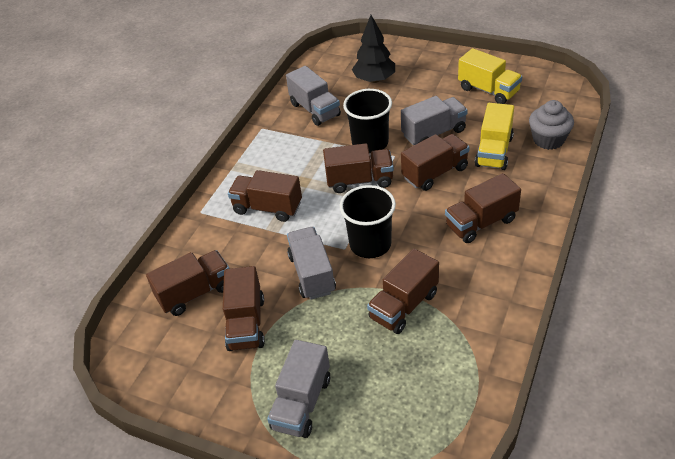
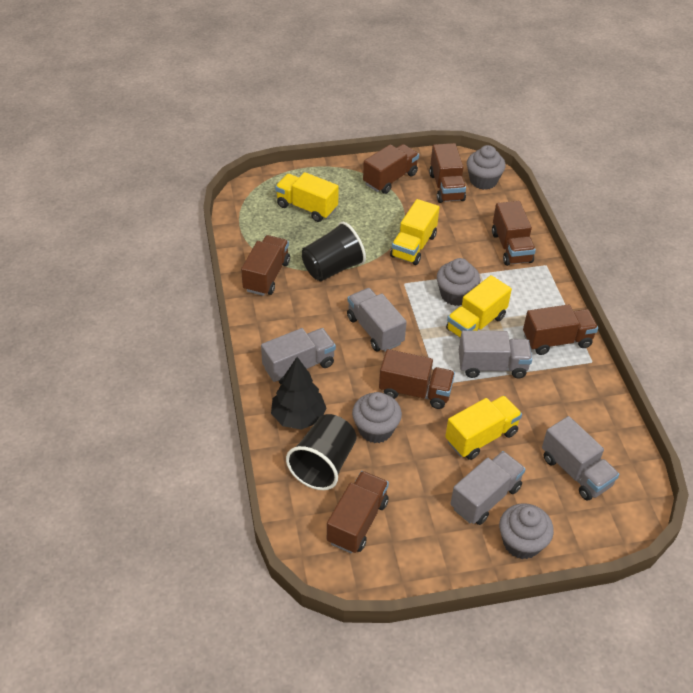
grey cupcake: [529,100,574,150] = 1 -> [352,392,402,443] [437,258,480,306] [467,145,506,190] [499,503,554,559] = 4
grey truck: [267,340,330,438] [286,66,341,126] [287,227,336,300] [401,96,468,145] = 4 -> [261,328,336,384] [347,288,407,352] [451,451,526,525] [459,330,532,379] [542,416,619,501] = 5
yellow truck: [458,48,522,104] [475,103,514,170] = 2 -> [275,172,339,222] [390,199,439,265] [445,396,522,460] [446,275,512,338] = 4

